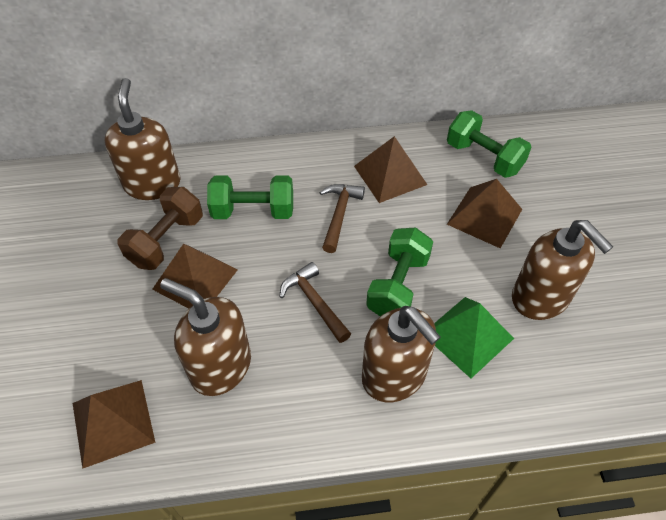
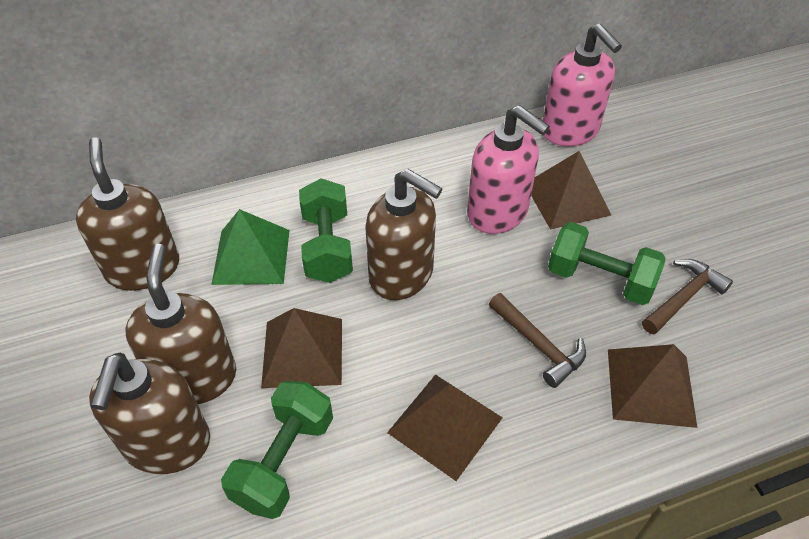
brown dumbbell: [118,187,203,270] = 1 -> none = 0
pink soap dispenser: none = 0 -> [467,105,550,234] [543,24,622,147] = 2

